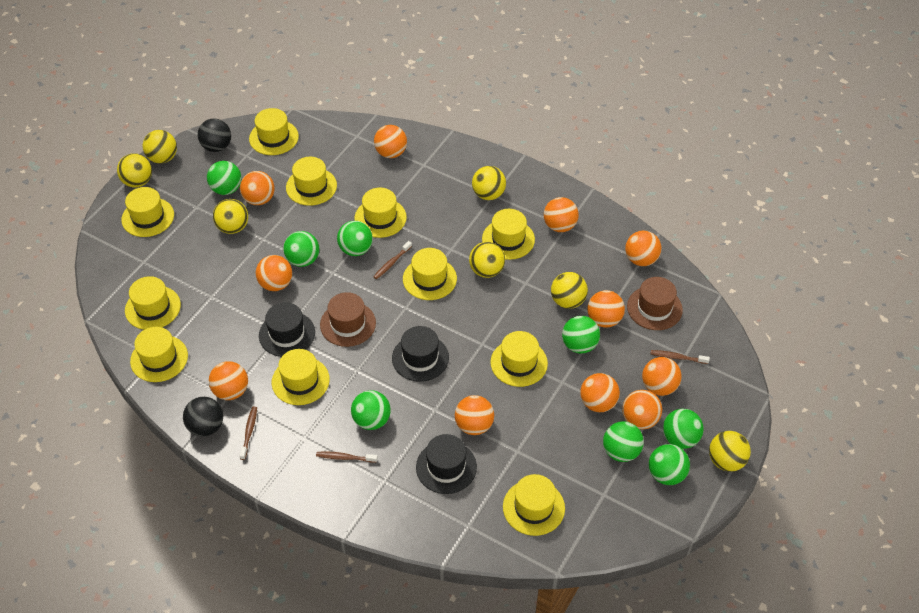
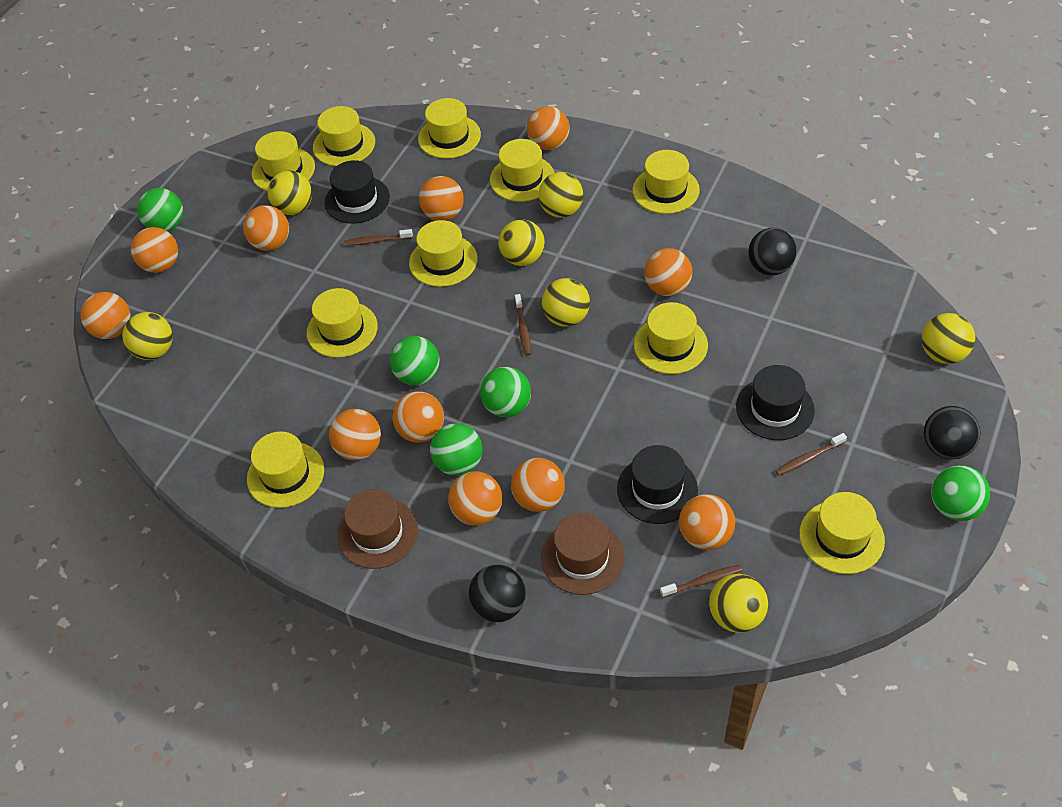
black ball: [183,397,223,436] [198,119,231,152] = 2 -> [469,565,525,622] [748,228,797,275] [924,406,980,460] = 3
green ball: [207,161,241,195] [283,231,319,267] [337,221,373,256] [351,390,391,430] [562,316,600,353] [603,421,644,462] [649,444,690,485] [663,409,703,449] = 8 -> [137,188,183,231] [390,336,440,385] [430,423,483,476] [480,367,531,417] [931,465,990,521] = 5
yellow hat: [121,187,174,237] [125,276,181,330] [130,327,188,382] [249,108,299,155] [272,349,330,405] [286,157,337,206] [354,187,407,238] [403,248,457,300] [482,209,535,260] [491,331,548,387] [503,474,565,536] = 11 -> [247,431,324,508] [251,131,315,191] [307,288,378,358] [313,106,375,166] [409,220,478,287] [418,98,481,159] [490,139,555,202] [633,150,700,214] [634,302,708,374] [799,492,885,574] = 10

